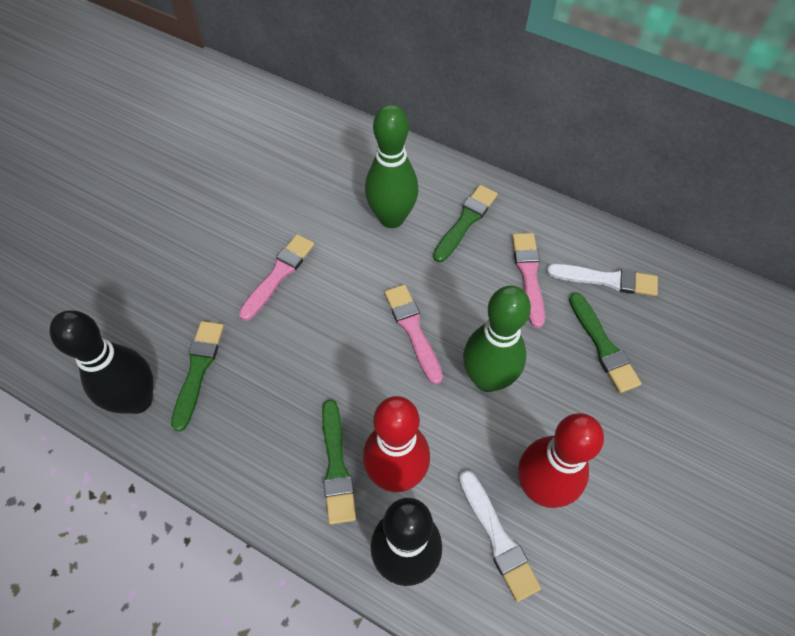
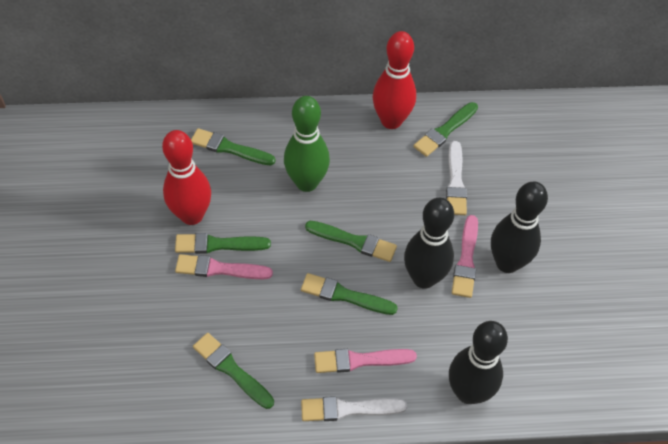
black bowling pin: [50,310,154,414] [371,498,442,586] = 2 -> [404,198,454,289] [449,321,508,404] [491,181,548,273] = 3
green bowling pin: [365,104,419,228] [463,286,531,392] = 2 -> [284,96,330,192] = 1
green brush: [171,321,224,432] [322,400,356,525] [433,185,498,262] [569,292,641,393] = 4 -> [175,233,271,254] [191,128,276,166] [193,333,274,409] [301,273,398,315] [305,221,397,262] [413,102,478,157] = 6

